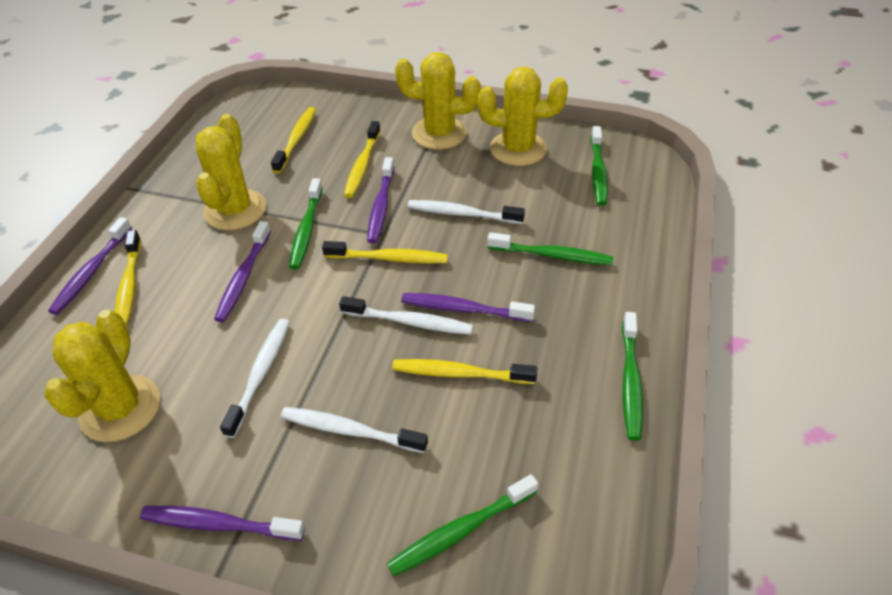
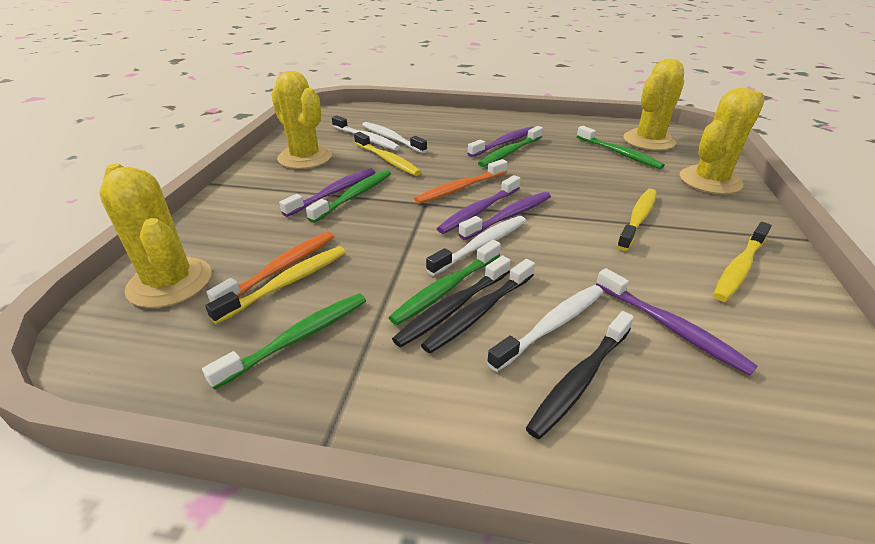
black toothbrush: none = 0 -> [392,255,511,347] [421,259,535,354] [526,311,634,439] = 3
orange toothbrush: none = 0 -> [207,232,334,302] [414,159,508,204] = 2
yellow toothbrush: [115,230,141,326] [271,107,316,173] [322,241,448,264] [344,121,381,198] [392,359,537,384] = 5 -> [205,246,346,324] [354,132,421,176] [617,189,657,251] [713,222,772,301] = 4

